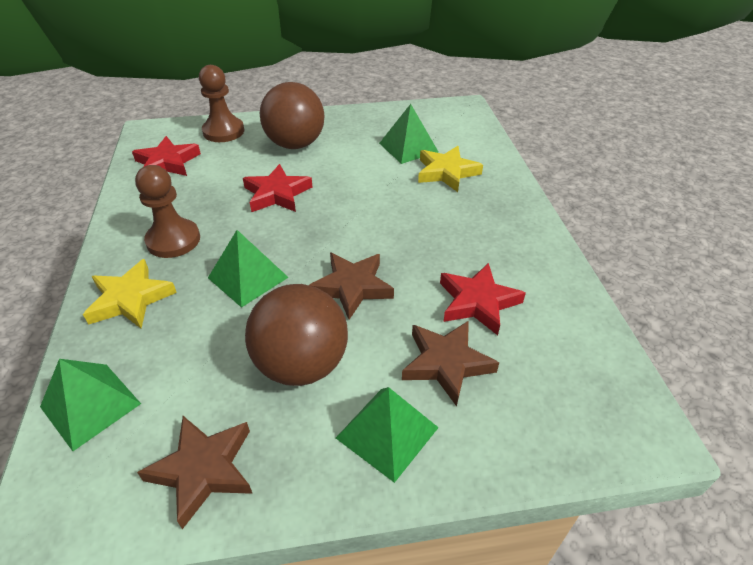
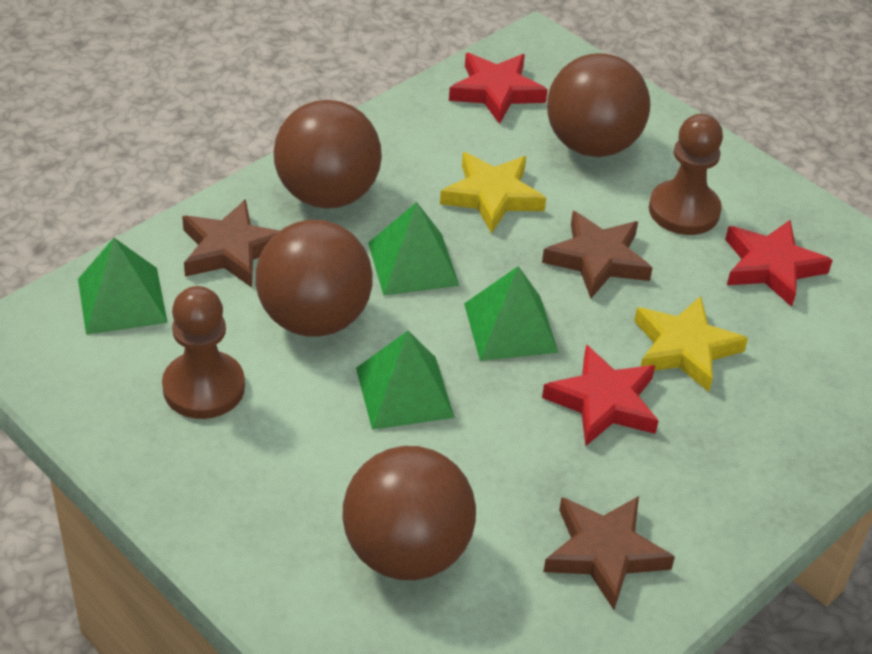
brown ball: [245,284,348,386] [260,82,325,149] = 2 -> [255,220,373,337] [273,100,382,209] [342,446,476,580] [547,53,650,157] = 4

